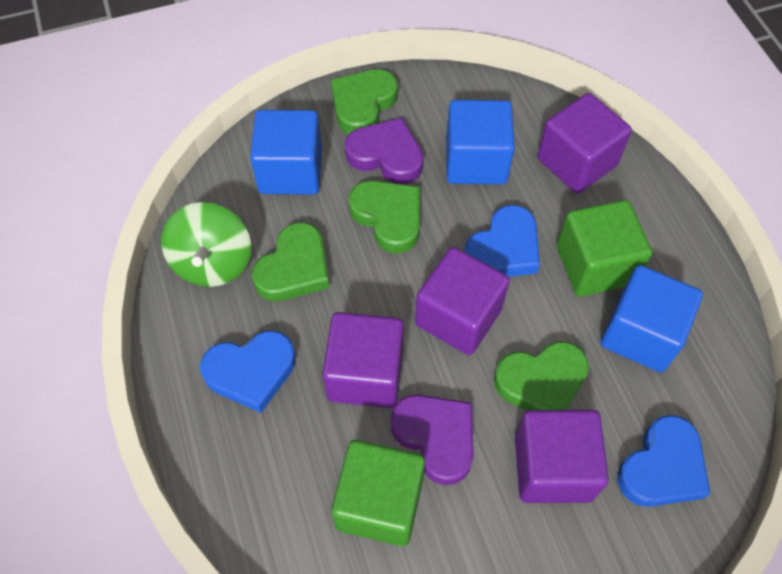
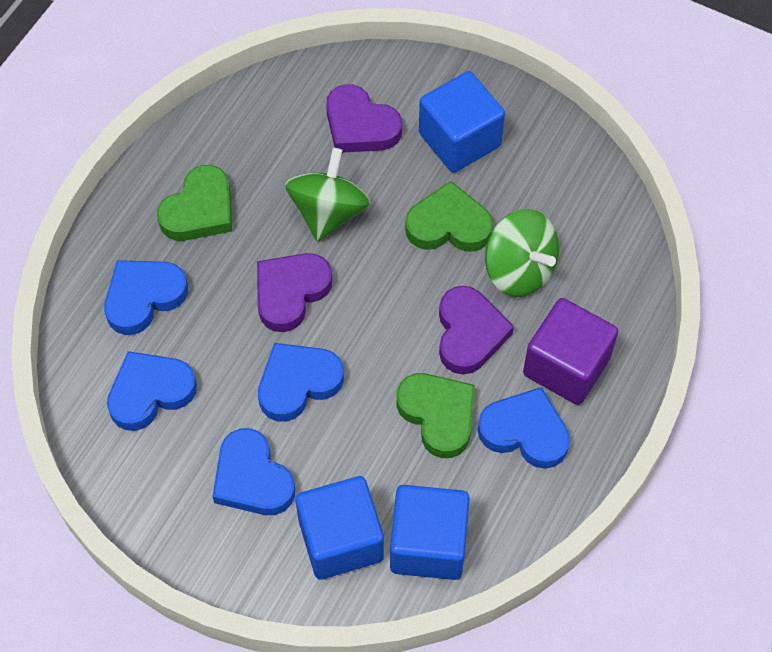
blue heart: [200,330,296,413] [464,205,540,277] [617,415,711,507] = 3 -> [104,260,188,335] [107,351,197,431] [212,428,295,515] [258,343,344,422] [478,387,570,469] = 5
green cube: [331,440,425,546] [557,200,652,297] = 2 -> none = 0
green heart: [252,222,330,301] [331,69,398,134] [349,181,420,254] [494,341,589,411] = 4 -> [157,165,232,241] [396,373,475,458] [405,181,493,252] = 3
green spinning top: [161,202,251,287] = 1 -> [285,148,371,242] [485,209,559,297] = 2
purple cube: [322,312,404,408] [415,247,510,355] [515,410,609,503] [537,93,632,193] = 4 -> [523,298,618,405] = 1
purple heart: [345,118,424,184] [390,395,474,485] = 2 -> [257,253,332,332] [326,84,402,153] [439,286,514,375] = 3

